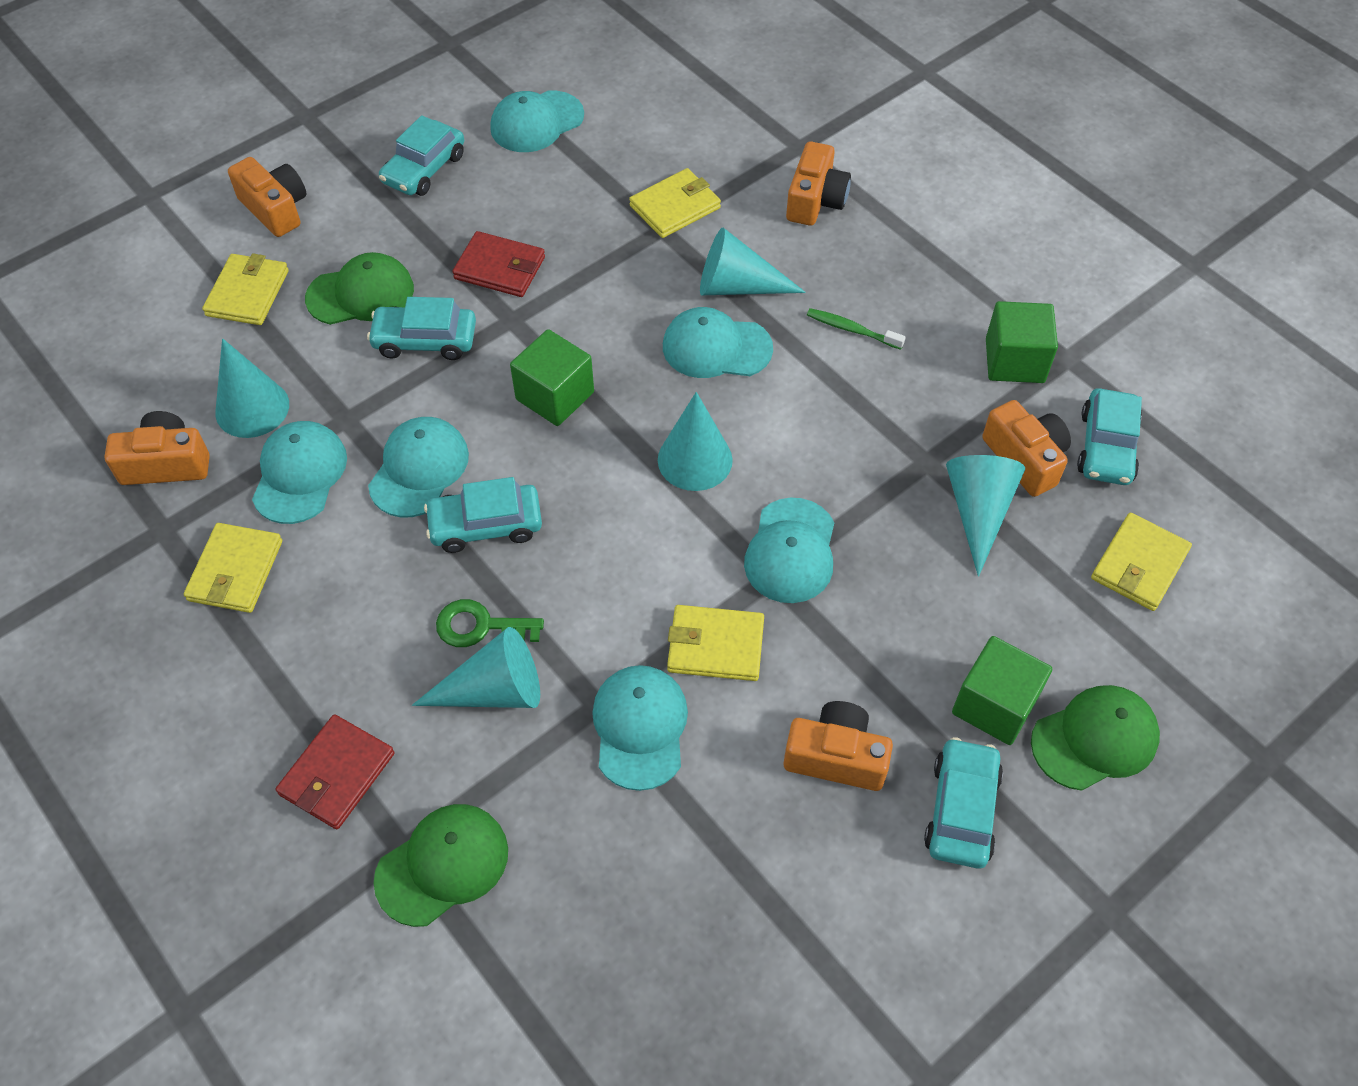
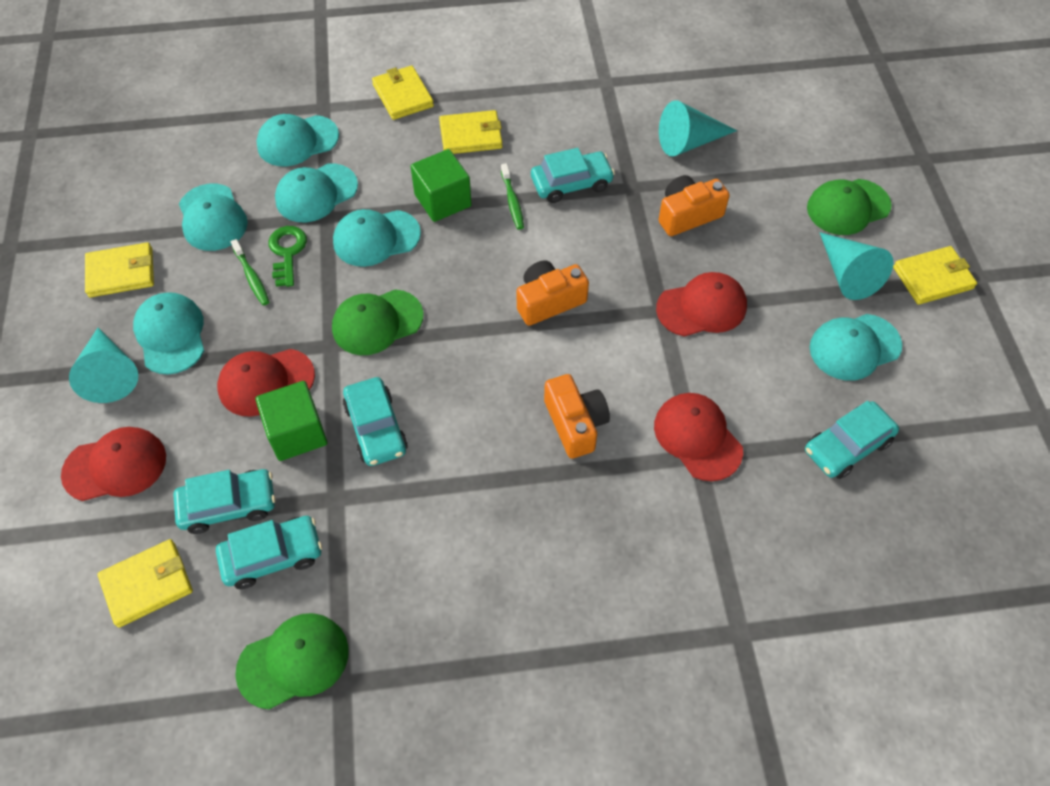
green cube: [510,329,594,426] [952,636,1052,745] [986,301,1058,383] = 3 -> [255,381,328,461] [411,149,472,222] = 2
green toothbrush: [807,308,906,350] = 1 -> [231,239,269,305] [501,163,524,230] = 2
orange camera: [104,411,210,485] [228,157,306,237] [783,701,893,791] [786,141,851,226] [982,400,1071,497] = 5 -> [517,260,589,326] [544,374,610,459] [659,175,730,236] = 3
red cap: none = 0 -> [61,427,166,501] [217,349,315,417] [654,393,743,481] [656,272,747,337] = 4
red wallet: [276,714,394,829] [452,231,545,297] = 2 -> none = 0
turquoise cone: [215,338,289,438] [412,627,540,708] [658,392,733,491] [700,228,806,295] [946,455,1025,577] = 5 -> [69,328,138,403] [659,100,737,156] [820,232,894,300] = 3

